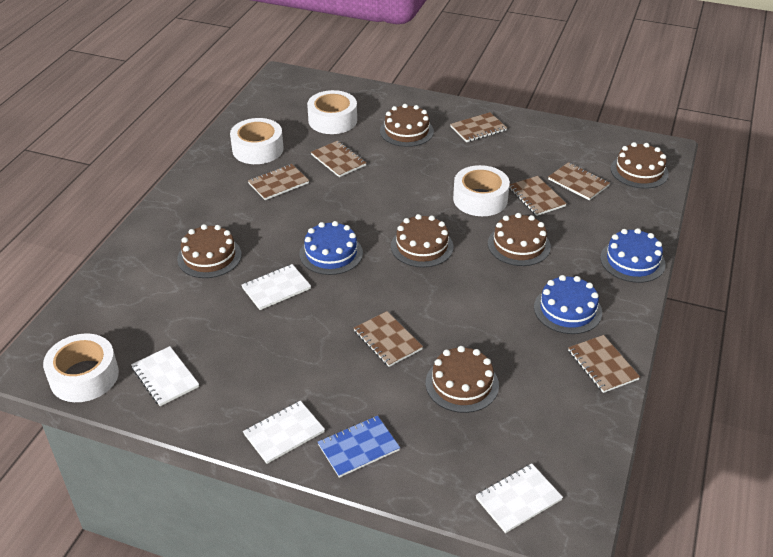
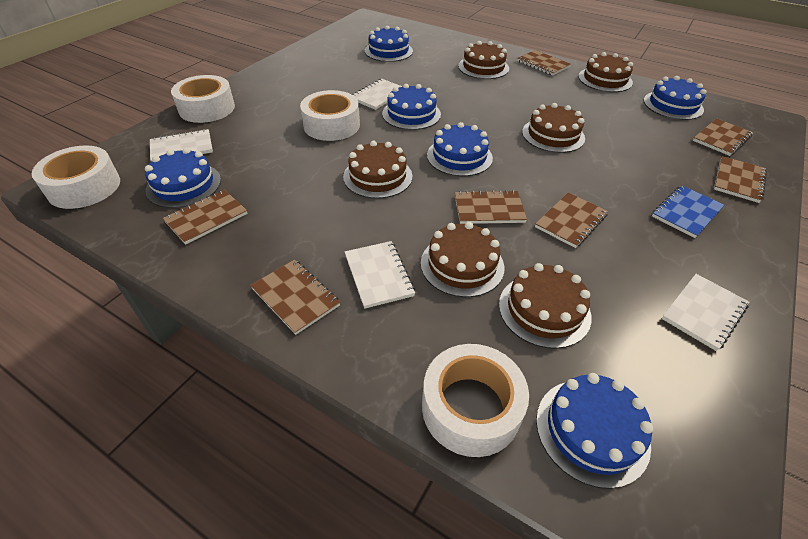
blue cake: [300,221,363,275] [534,275,602,334] [600,228,666,283] = 3 -> [145,148,221,208] [365,26,413,62] [382,84,441,130] [427,122,493,176] [536,373,653,489] [644,76,706,120] = 6

